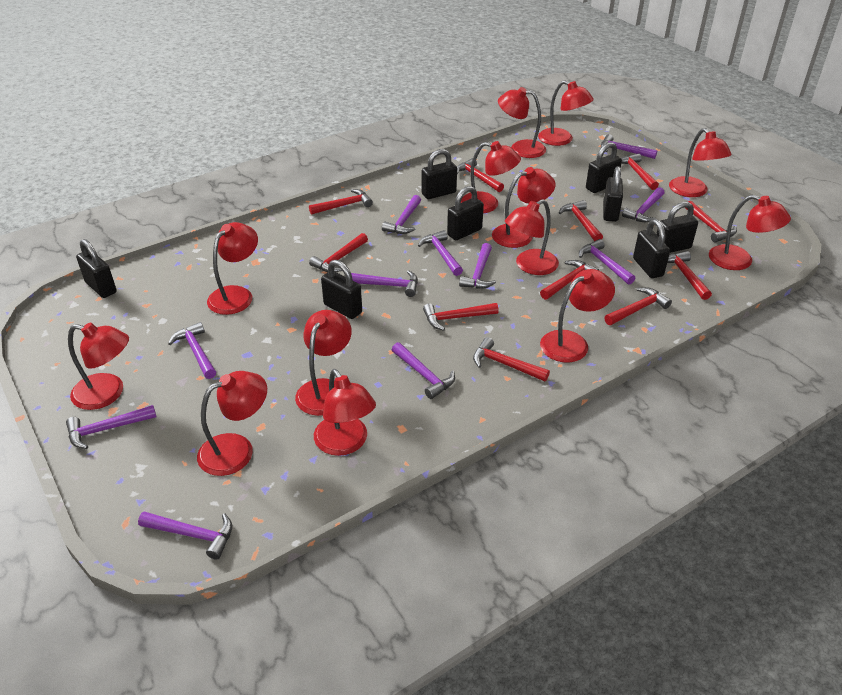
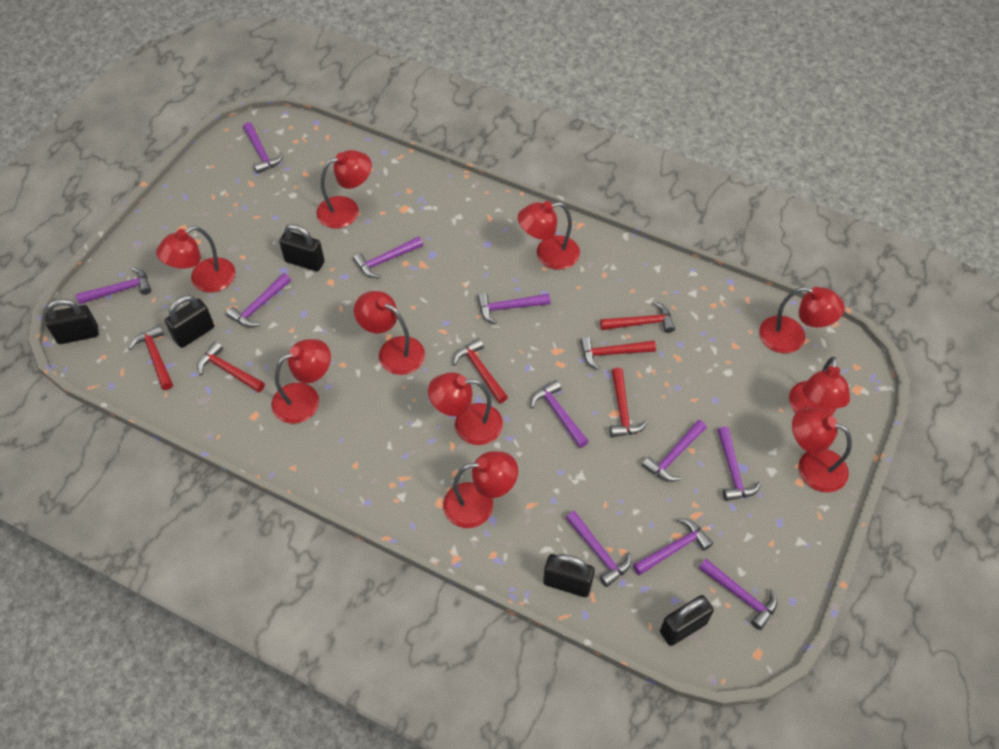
black padlock: [76,239,117,298] [321,260,362,319] [422,149,457,199] [447,186,484,240] [586,142,622,193] [603,166,623,222] [633,219,670,278] [656,202,698,253] = 8 -> [45,299,99,344] [165,295,214,348] [279,224,325,272] [543,554,595,597] [660,595,714,646] = 5
red hammer: [309,189,373,215] [309,233,368,272] [423,303,499,331] [457,158,504,192] [473,337,550,381] [540,260,599,300] [559,200,603,241] [604,287,672,325] [621,153,659,190] [667,251,712,300] [685,201,737,242] = 11 -> [128,325,173,390] [198,342,265,392] [453,338,508,403] [580,337,656,370] [600,301,675,333] [610,368,648,437] = 6
red lamp: [68,323,129,410] [197,371,267,476] [207,222,258,315] [295,310,352,416] [314,369,376,456] [461,141,521,213] [492,167,555,248] [498,87,546,158] [505,199,559,275] [538,80,594,146] [540,269,615,363] [669,128,732,197] [709,195,791,270] = 13 -> [156,226,236,293] [272,339,331,424] [316,150,372,228] [354,291,425,375] [428,372,503,445] [443,451,518,528] [518,201,580,270] [759,287,845,353] [789,356,850,415] [792,407,852,492] = 10

